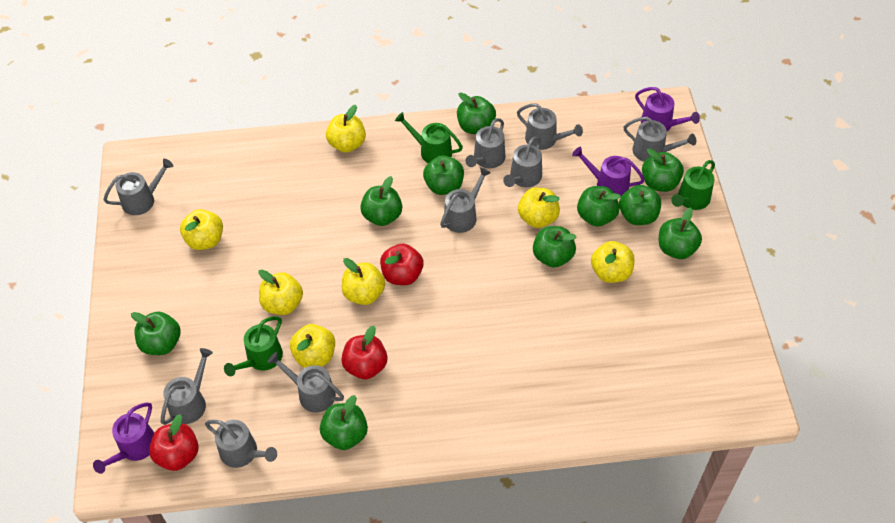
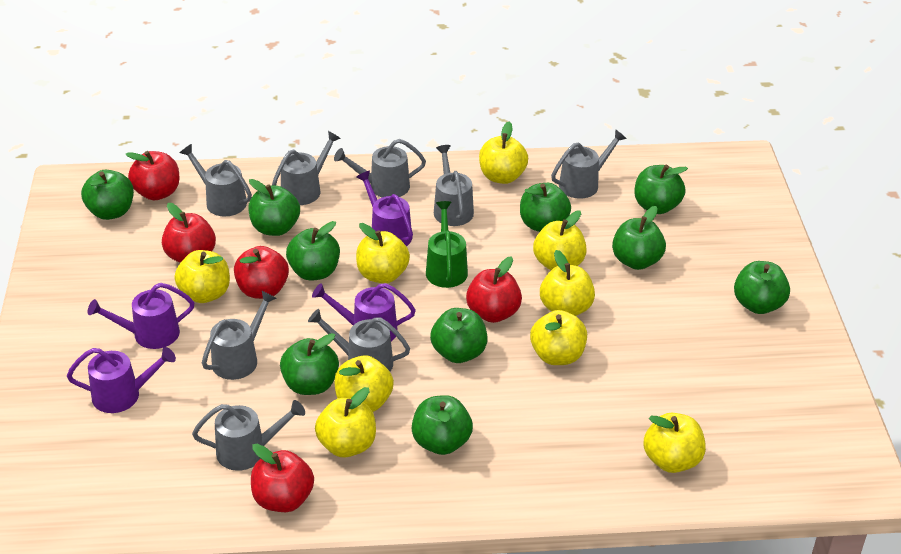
green watering can: [224,316,283,376] [395,112,463,163] [671,160,715,210] = 3 -> [426,201,468,288] = 1
grey watering can: [103,159,173,215] [161,348,213,425] [205,420,277,468] [267,352,344,413] [440,167,491,233] [465,118,505,168] [503,137,542,187] [517,103,583,150] [624,117,696,162] = 9 -> [180,144,252,217] [192,400,305,471] [202,291,276,380] [272,131,341,205] [308,309,410,372] [334,139,426,197] [434,145,474,226] [551,129,627,199] = 8
purple watering can: [93,402,154,474] [572,147,645,198] [635,87,700,131] = 3 -> [67,347,176,413] [88,283,194,349] [312,283,416,341] [356,171,413,247] = 4
red apple: [149,414,199,471] [341,326,387,380] [380,244,423,285] = 3 -> [125,151,180,200] [162,203,216,263] [234,246,289,299] [251,444,314,512] [466,256,522,323] = 5
yellow apple: [180,209,223,250] [258,270,303,315] [290,324,335,368] [326,105,366,153] [342,258,385,305] [518,187,560,228] [591,241,634,283] = 7 -> [174,250,230,303] [315,387,376,457] [334,355,394,412] [356,223,410,283] [479,122,528,184] [530,310,587,365] [533,210,587,270] [540,250,595,316] [643,413,706,473] = 9

